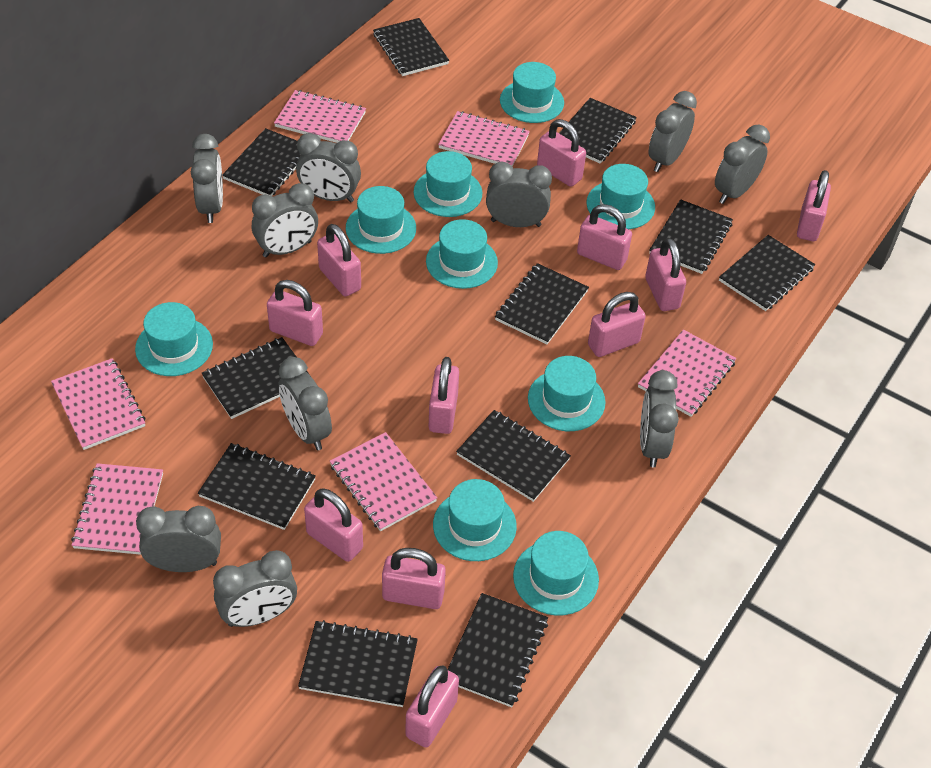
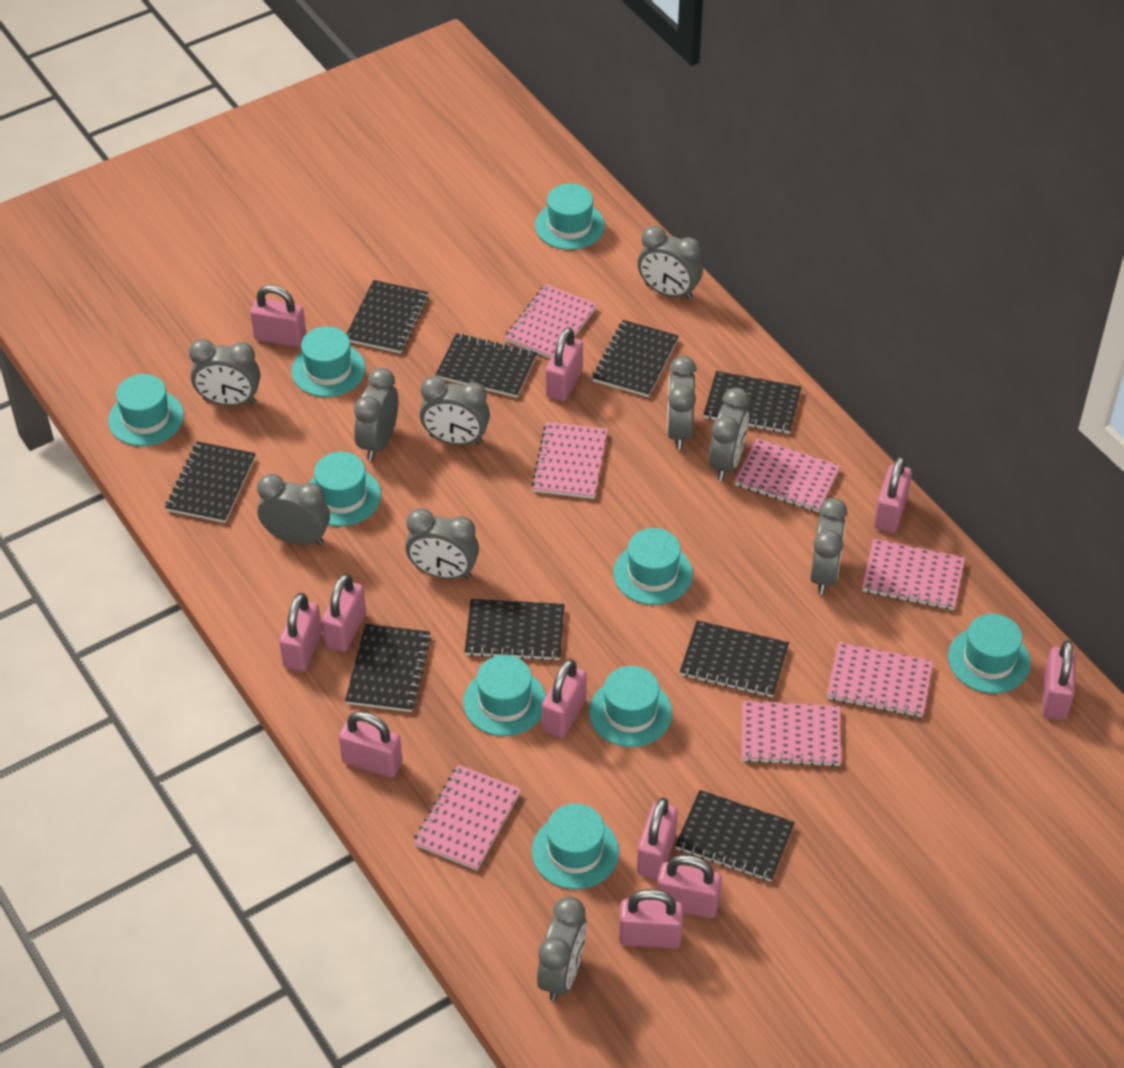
black notebook: [198,443,316,530] [201,337,310,419] [222,128,301,196] [298,620,418,707] [373,18,449,76] [447,593,548,707] [456,410,571,502] [495,263,589,344] [559,98,637,164] [649,199,733,274] [719,235,815,311] = 11 -> [165,441,256,523] [345,624,431,712] [346,280,429,353] [435,333,537,398] [465,599,565,661] [592,320,679,397] [675,790,795,882] [680,620,789,697] [704,371,801,434] = 9
pink notebook: [51,358,145,450] [71,463,163,555] [274,90,366,143] [330,432,437,531] [438,111,530,167] [638,329,736,417] = 6 -> [413,765,521,870] [505,284,597,359] [531,422,608,499] [734,438,841,512] [742,701,841,767] [827,642,933,717] [862,539,965,610] = 7

